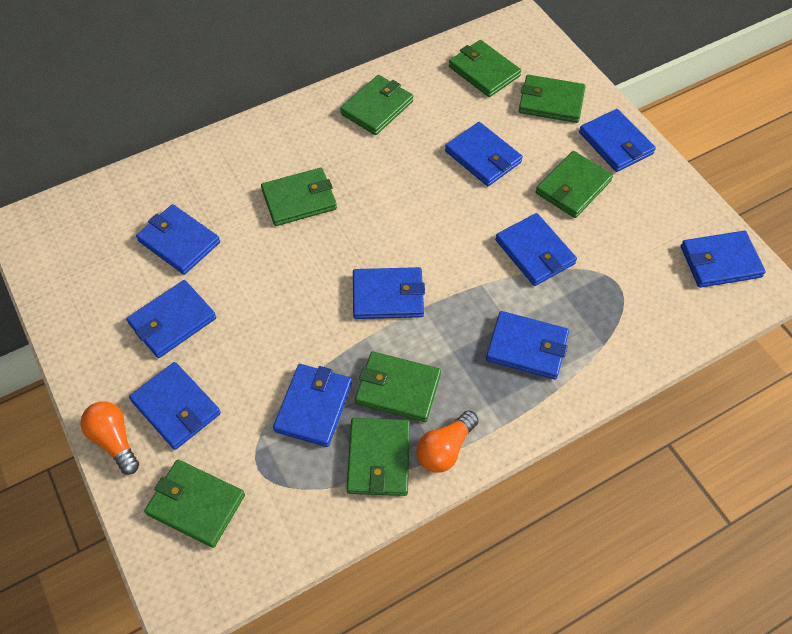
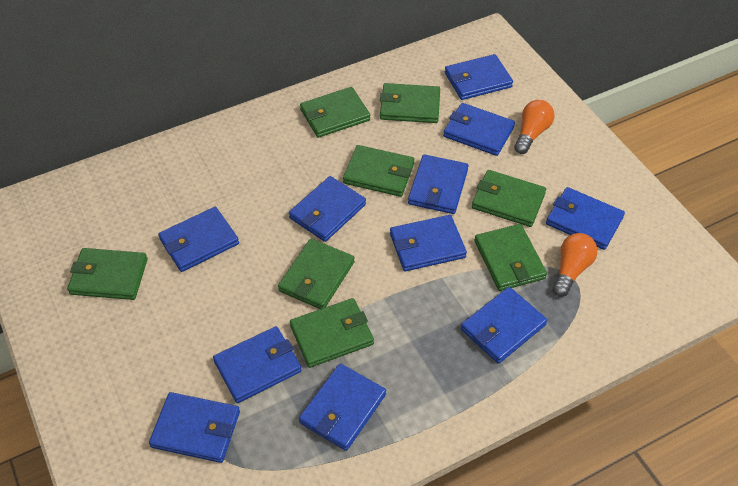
blue wallet: [126,280,216,358] [129,362,221,450] [136,204,220,275] [273,364,352,447] [353,267,425,319] [445,122,523,186] [486,311,569,380] [495,213,577,286] [579,109,656,172] [681,231,766,288] = 10 -> [149,392,240,463] [158,207,239,272] [213,326,302,403] [289,176,366,242] [299,363,386,451] [390,215,467,271] [408,154,469,214] [443,103,515,156] [445,54,513,100] [461,287,547,364] [546,187,625,250] = 11

